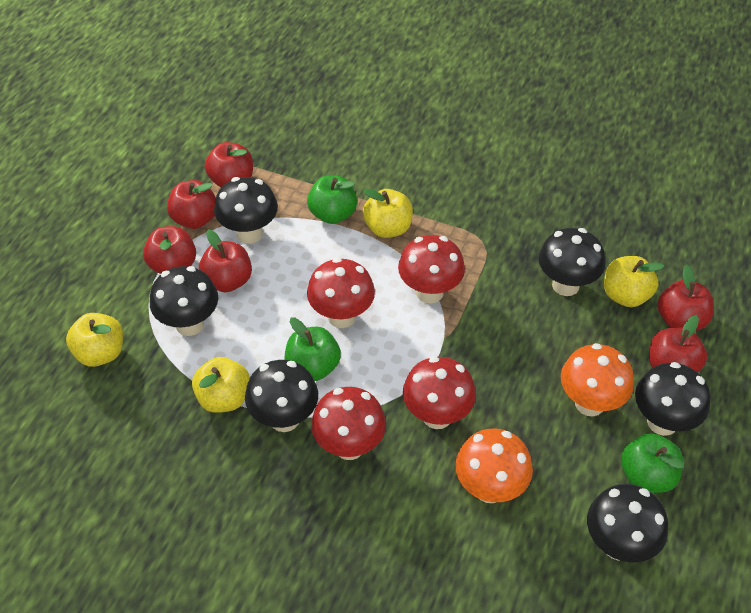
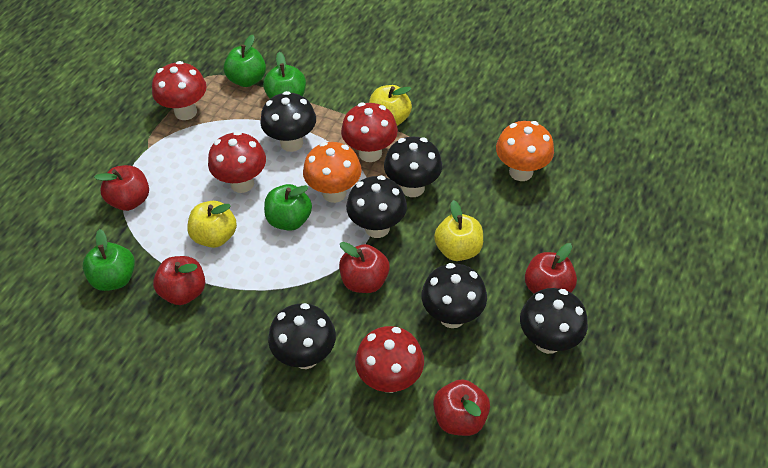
green apple: [285,317,341,381] [307,176,357,224] [621,433,684,493] = 3 -> [82,229,135,291] [224,35,266,87] [263,52,306,99] [264,184,312,231] = 4
red apple: [143,226,196,274] [167,180,216,229] [199,230,252,292] [205,142,253,187] [649,315,707,372] [658,265,714,331] = 6 -> [94,165,149,211] [153,256,205,305] [339,242,390,293] [433,379,490,436] [525,243,577,294] = 5
yellow apple: [66,313,123,367] [192,357,250,413] [363,189,413,238] [604,256,664,307] = 4 -> [187,201,237,248] [369,85,412,126] [434,200,483,261] = 3

